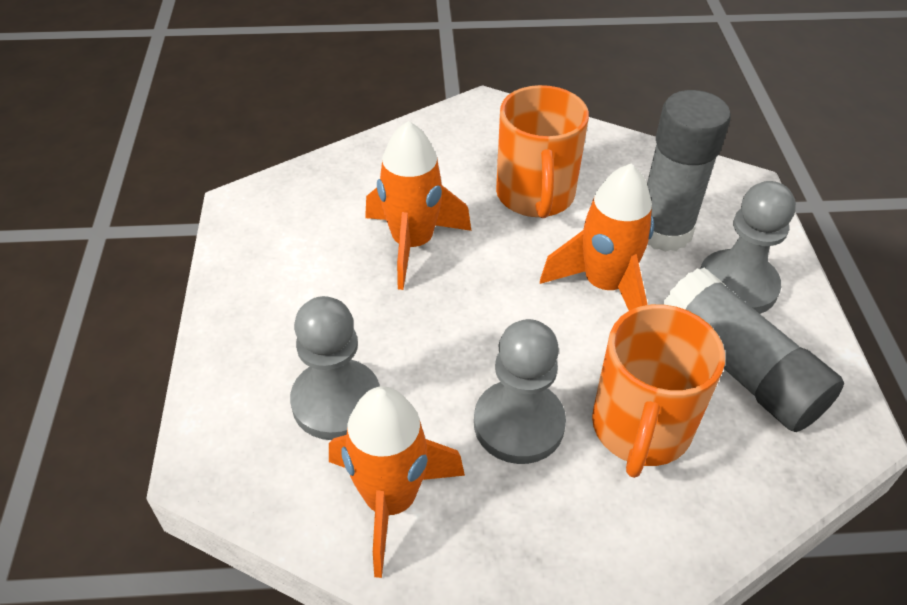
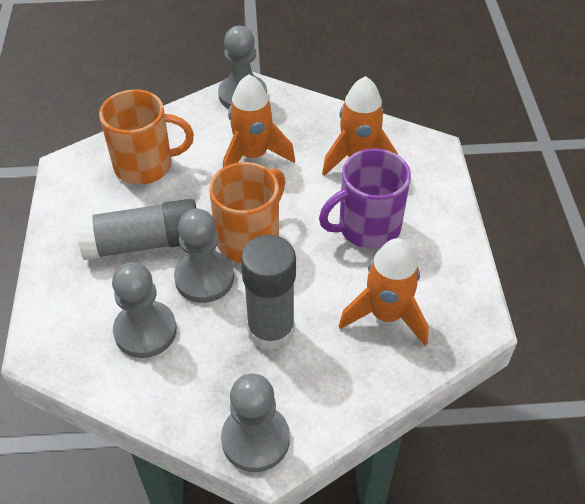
grey pawn: [290,296,380,440] [474,319,566,464] [700,181,796,314] = 3 -> [112,262,177,358] [174,209,234,303] [218,26,267,109] [221,374,290,472] = 4
purple mug: none = 0 -> [319,148,411,249] = 1

